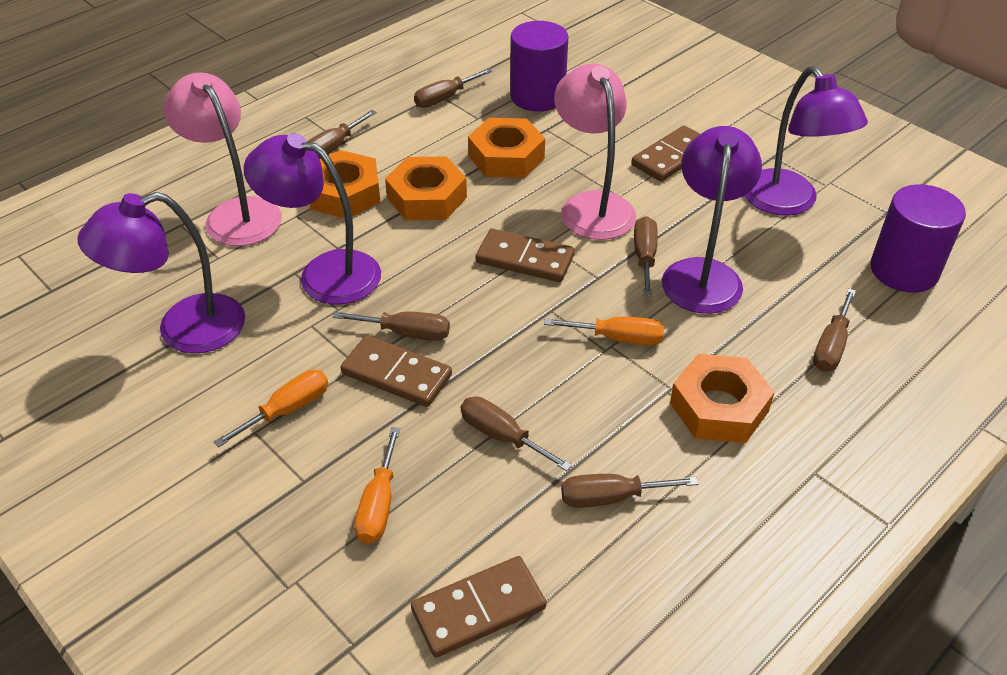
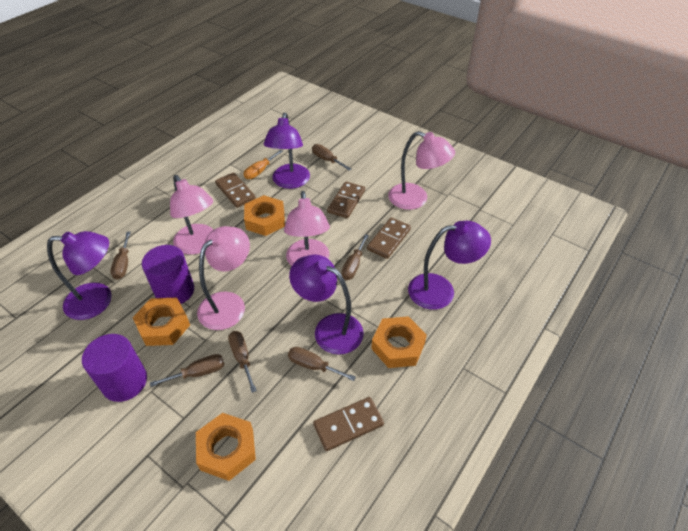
brown screwdriver: [307,110,377,159] [332,311,450,341] [414,68,492,108] [460,396,572,471] [561,474,698,508] [634,216,658,296] [813,288,856,372] = 7 -> [110,231,131,280] [150,354,225,387] [228,331,257,393] [288,347,356,381] [312,144,351,171] [341,234,369,280] = 6
orange screwdriver: [214,370,328,447] [354,427,400,544] [544,317,664,345] = 3 -> [244,150,283,179] = 1
pink lamp: [163,72,282,246] [554,63,636,240] = 2 -> [170,175,213,255] [197,226,250,330] [284,191,330,266] [388,131,455,210] = 4

